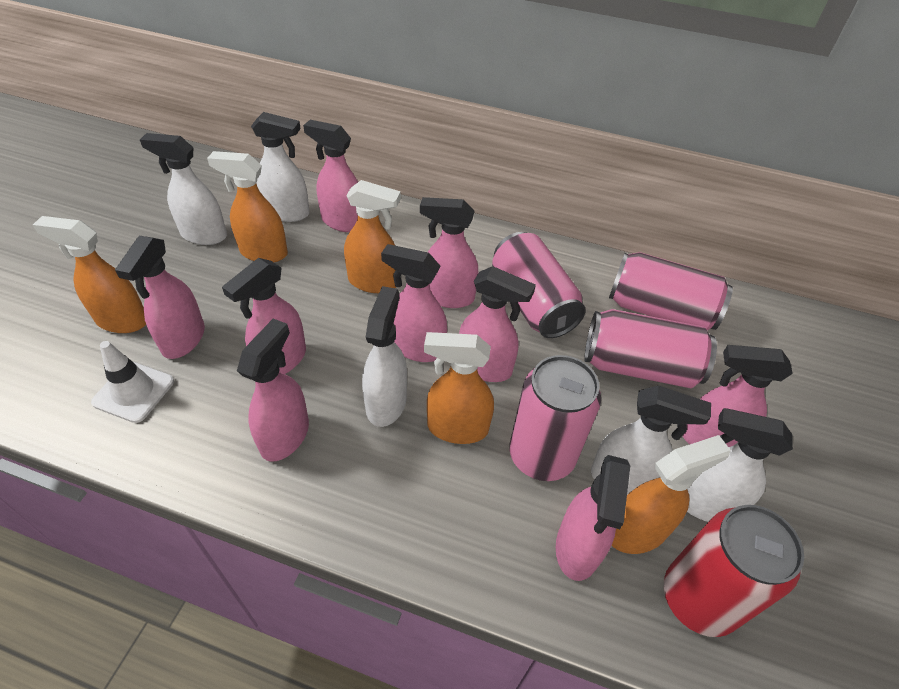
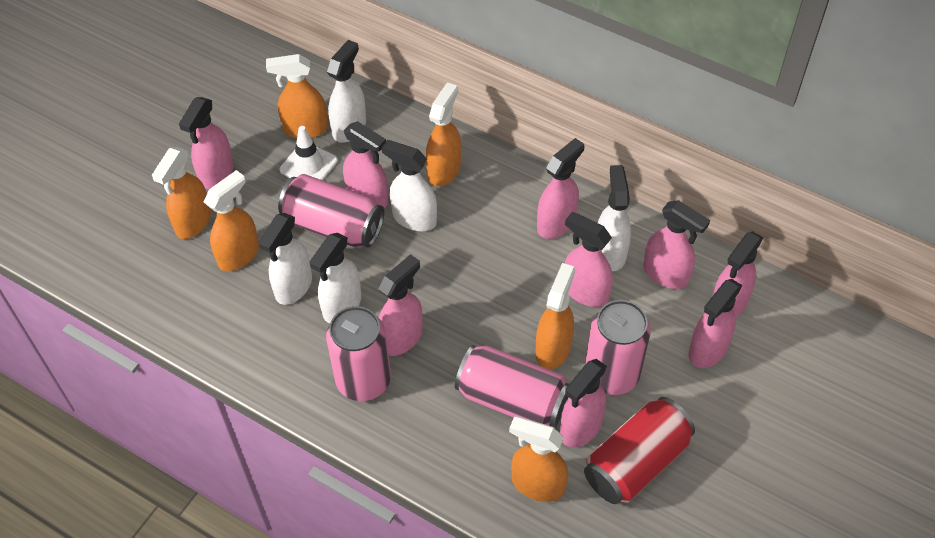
orange spray bottle: [33,216,146,333] [207,151,288,262] [344,180,401,293] [424,332,494,444] [612,435,731,554] = 5 -> [152,147,211,239] [204,170,259,271] [266,54,328,138] [426,82,461,187] [509,416,568,502] [536,263,575,369] = 6

